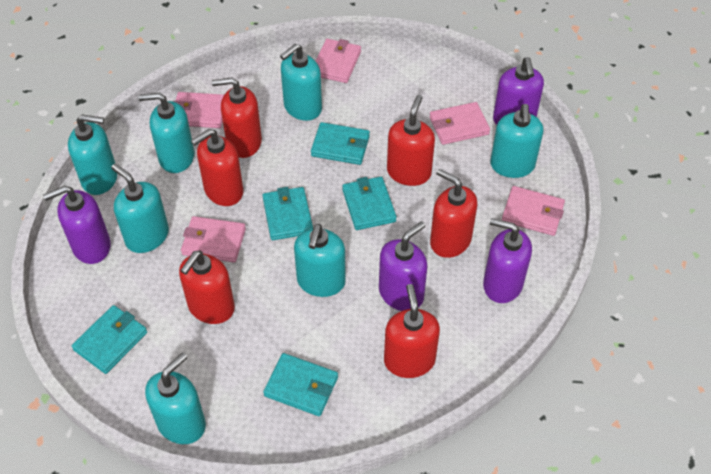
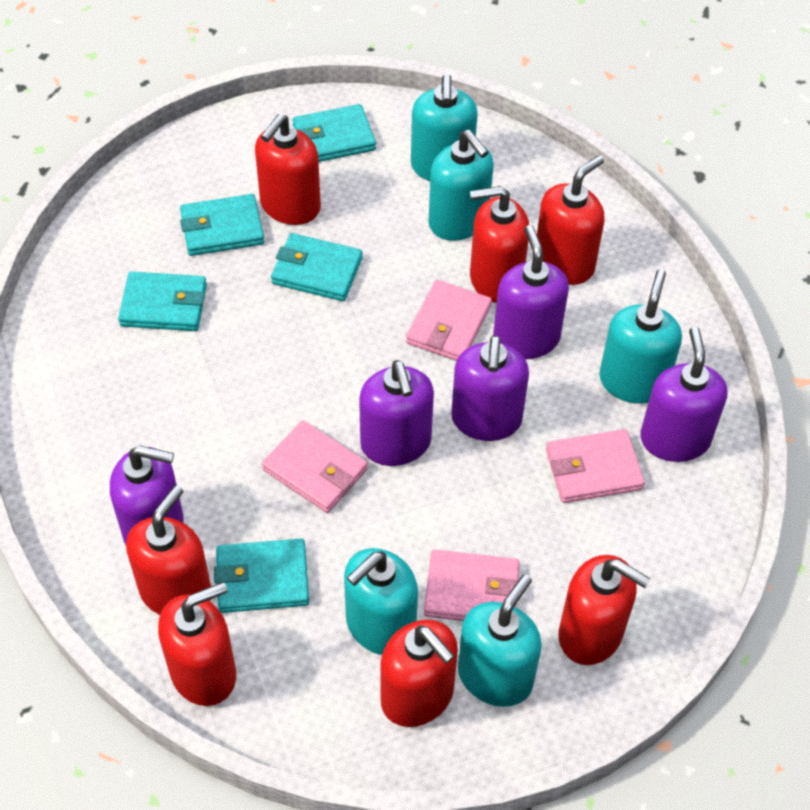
pink wallet: [173,92,224,128] [181,216,246,263] [316,39,361,83] [429,102,490,145] [502,186,565,236] = 5 -> [262,420,368,513] [406,280,492,361] [424,549,520,621] [546,429,645,503] = 4
purple soap dispenser: [43,186,111,264] [379,221,428,311] [483,218,532,303] [493,57,544,125] = 4 -> [110,445,184,545] [359,360,434,466] [451,335,529,441] [493,225,569,359] [640,327,727,462] = 5
red soap dispenser: [179,250,235,324] [191,129,244,206] [212,77,262,158] [384,284,440,378] [387,95,435,186] [430,169,477,258] = 6 -> [126,485,211,615] [158,582,236,706] [255,114,321,225] [381,620,458,727] [470,186,529,303] [537,155,604,285] [559,555,650,665] = 7
turquoise soap dispenser: [68,115,118,195] [111,164,169,253] [138,93,194,173] [145,353,206,444] [280,43,322,121] [294,224,346,297] [490,104,543,178] = 7 -> [344,548,418,655] [411,74,478,181] [428,130,493,241] [458,574,542,707] [599,270,682,404] = 5

